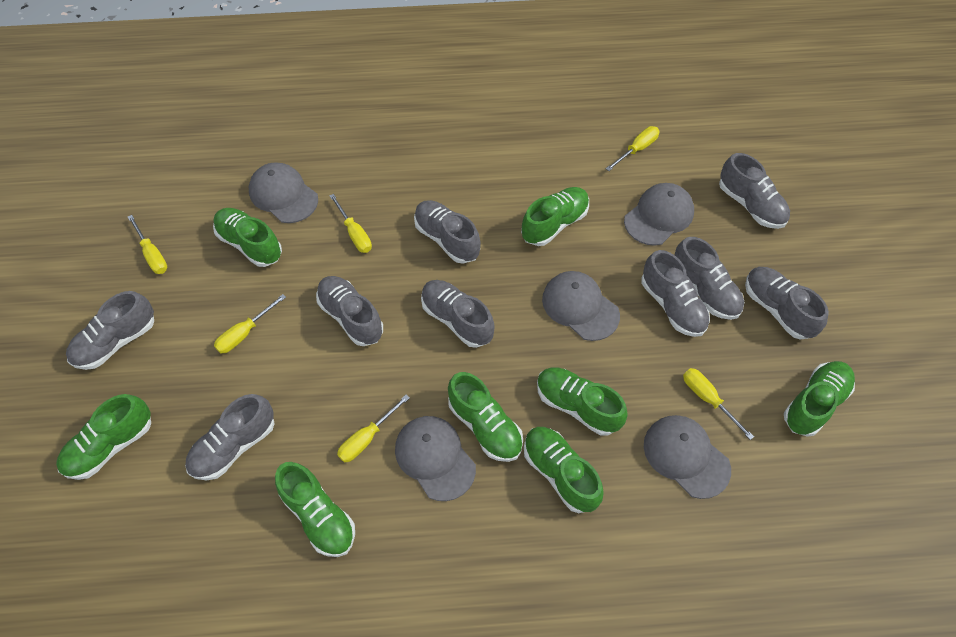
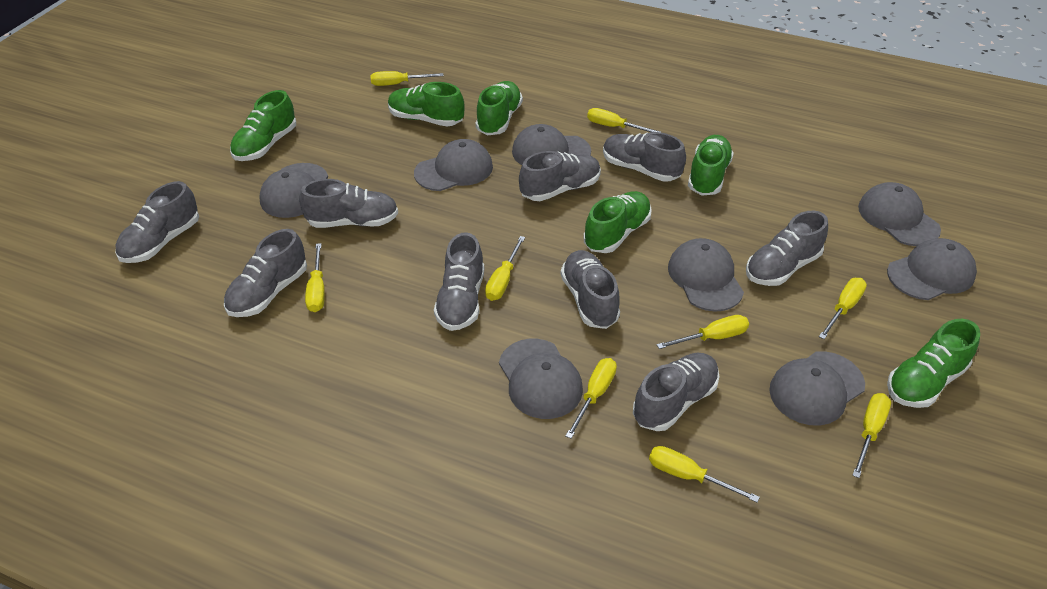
green shoe: [56,394,151,480] [213,208,282,267] [275,462,355,557] [448,372,523,462] [521,187,589,246] [524,427,604,513] [537,367,628,436] [784,361,855,437] = 8 -> [230,90,296,161] [388,82,465,127] [476,81,523,135] [584,191,652,253] [688,135,734,196] [887,319,980,408] = 6
grey cap: [249,162,318,223] [395,416,476,501] [542,271,620,341] [624,183,694,246] [644,415,731,499] = 5 -> [260,163,328,218] [414,139,493,191] [499,339,583,419] [512,124,591,165] [668,238,744,311] [769,351,865,425] [858,182,941,246] [887,238,977,300] = 8
yellow screwdriver: [128,215,167,274] [214,294,286,353] [329,194,372,253] [337,395,410,463] [606,126,659,171] [683,368,754,440] = 6 -> [305,243,325,312] [370,71,444,86] [485,236,525,301] [565,358,617,439] [587,108,660,132] [649,446,760,503] [657,315,749,349] [819,278,867,339] [852,393,891,478] = 9

